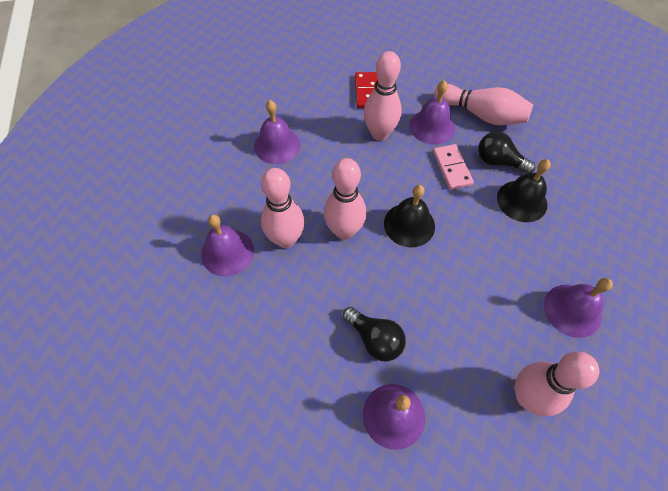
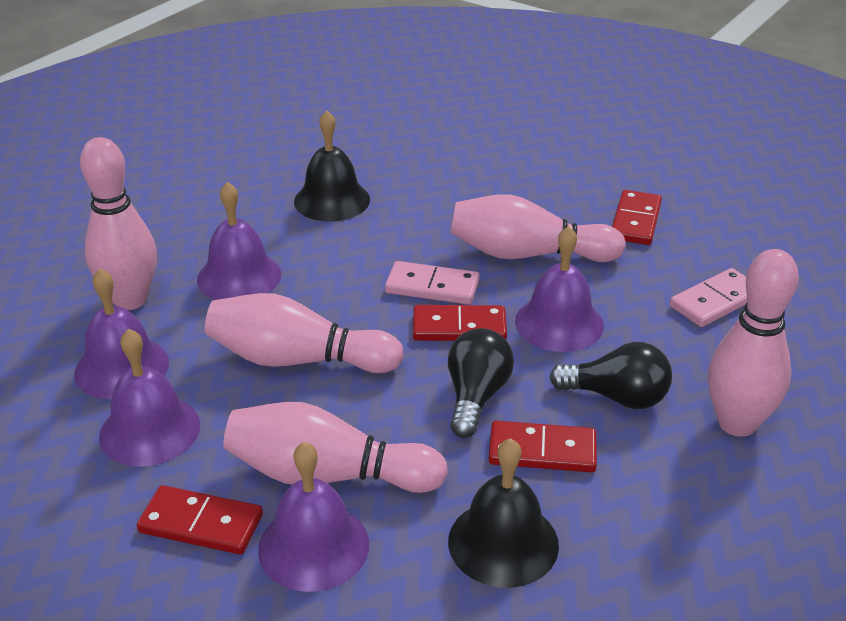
pink domino: [433,144,474,190] = 1 -> [385,261,480,305] [670,268,747,327] = 2
red domino: [355,72,378,108] = 1 -> [137,485,263,554] [413,305,507,341] [489,421,597,472] [612,190,662,245] = 4

